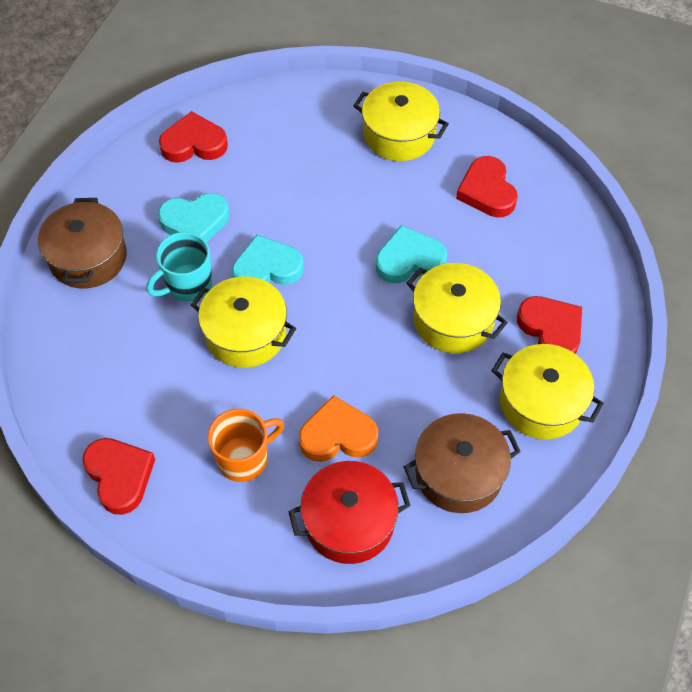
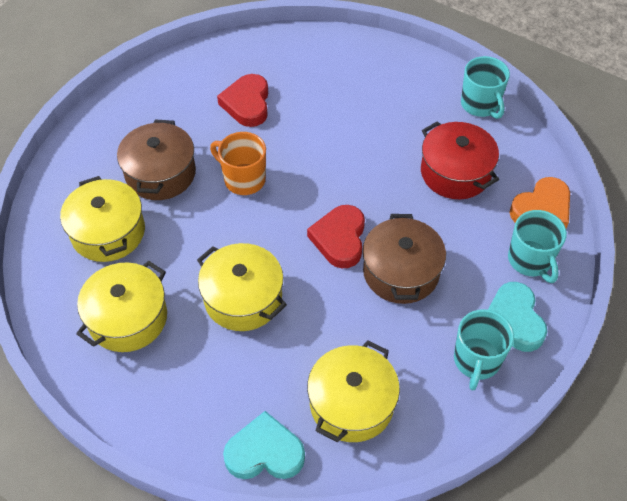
red heart: [82,438,155,515] [159,111,228,163] [456,156,518,217] [517,296,582,354] = 4 -> [217,74,268,127] [307,205,365,268] = 2
turquoise heart: [158,193,229,242] [232,235,304,285] [376,225,447,283] = 3 -> [223,411,305,479] [488,282,548,352] = 2
turquoise mug: [146,232,212,301] = 1 -> [454,309,514,390] [461,56,510,119] [508,210,567,283] = 3

